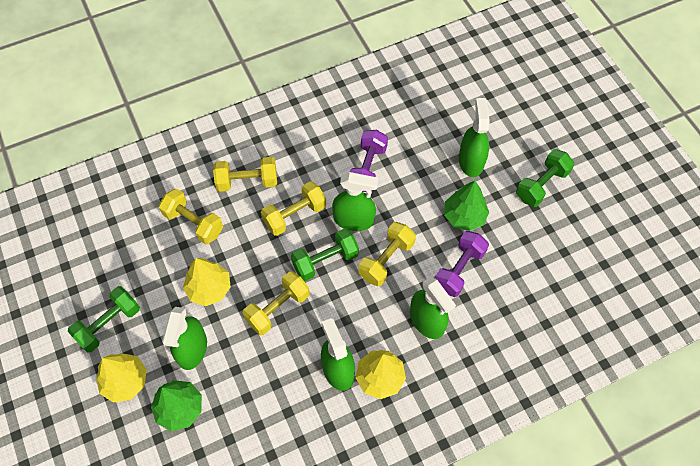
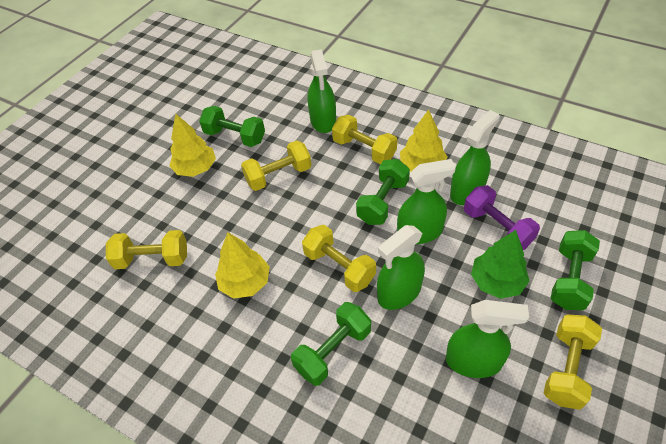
green dumbbell: [68,286,140,352] [291,228,359,281] [516,149,575,207] = 3 -> [199,106,265,147] [291,302,371,386] [356,159,410,225] [550,230,600,310] = 4
green tree: [151,380,202,431] [444,181,489,231] = 2 -> [471,230,529,299] = 1
purple dumbbell: [350,130,388,192] [435,231,489,297] = 2 -> [464,185,540,250] = 1

